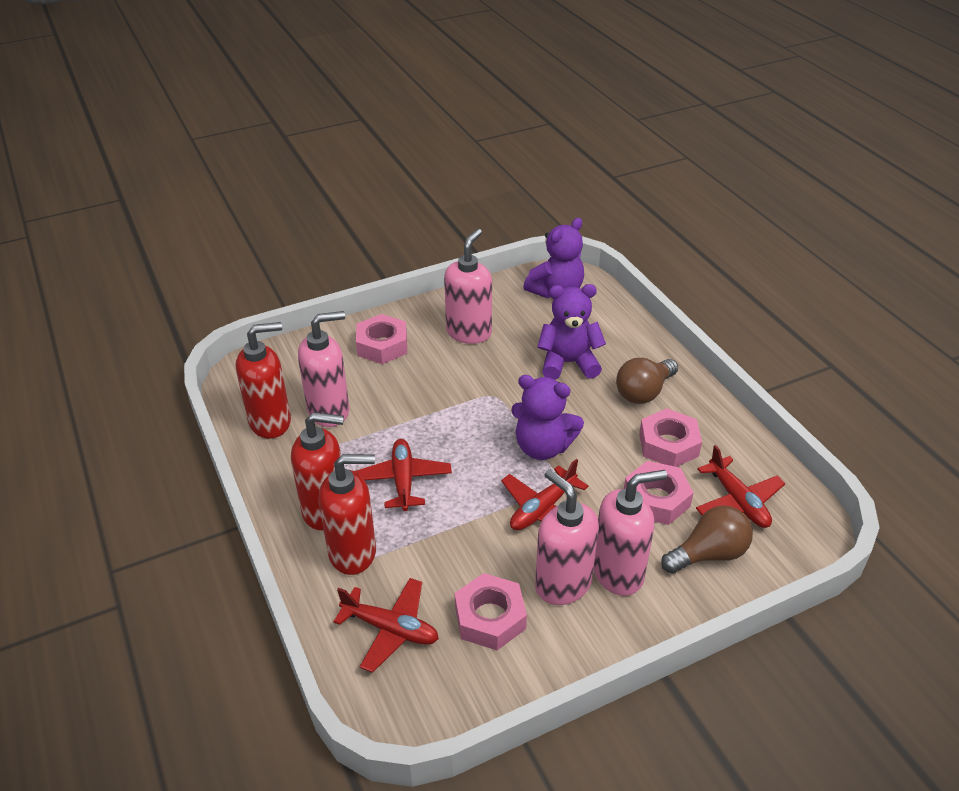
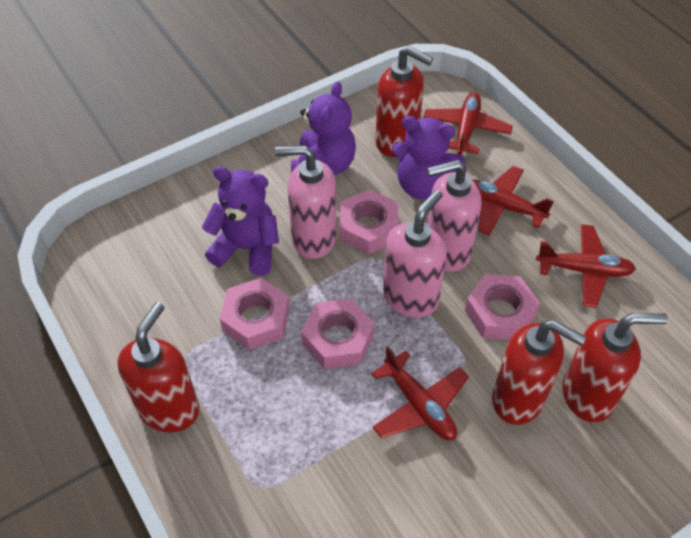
brown light bulb: [616,358,678,404] [661,505,753,574] = 2 -> none = 0
pink soap dispenser: [298,311,349,427] [444,229,492,344] [535,469,599,605] [594,470,667,596] = 4 -> [275,145,337,259] [383,190,447,318] [427,160,482,272] = 3
red soap dispenser: [236,322,291,438] [291,412,344,530] [318,454,376,575] = 3 -> [117,302,199,433] [376,46,433,157] [492,320,586,425] [563,313,668,422] = 4

